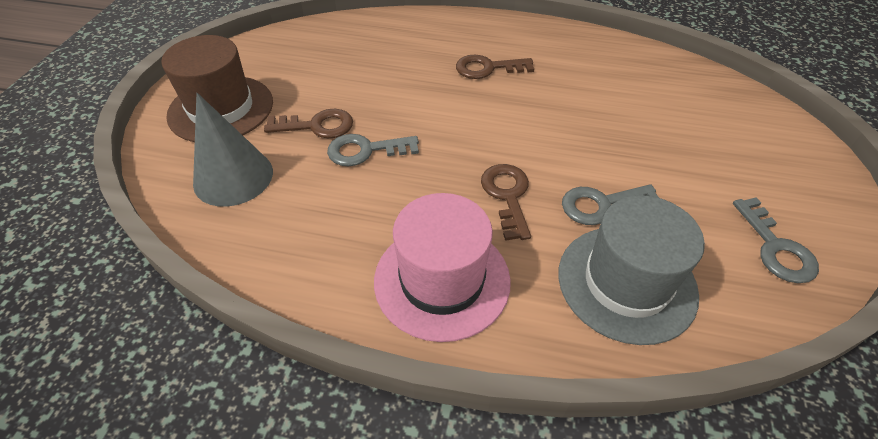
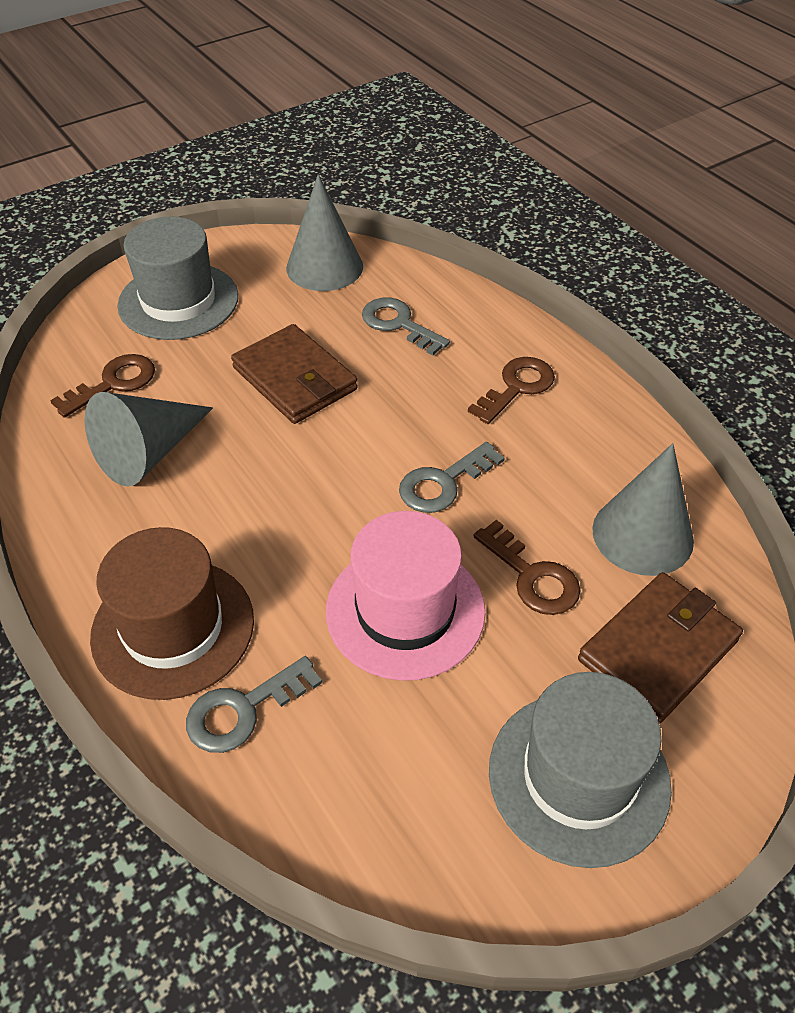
brown wallet: none = 0 -> [231,324,358,424] [578,572,743,724] = 2
grey cone: [193,93,273,207] = 1 -> [84,392,213,486] [286,174,363,291] [592,443,694,576] = 3
grey hat: [558,195,705,345] = 1 -> [117,216,238,340] [489,672,672,868] = 2

